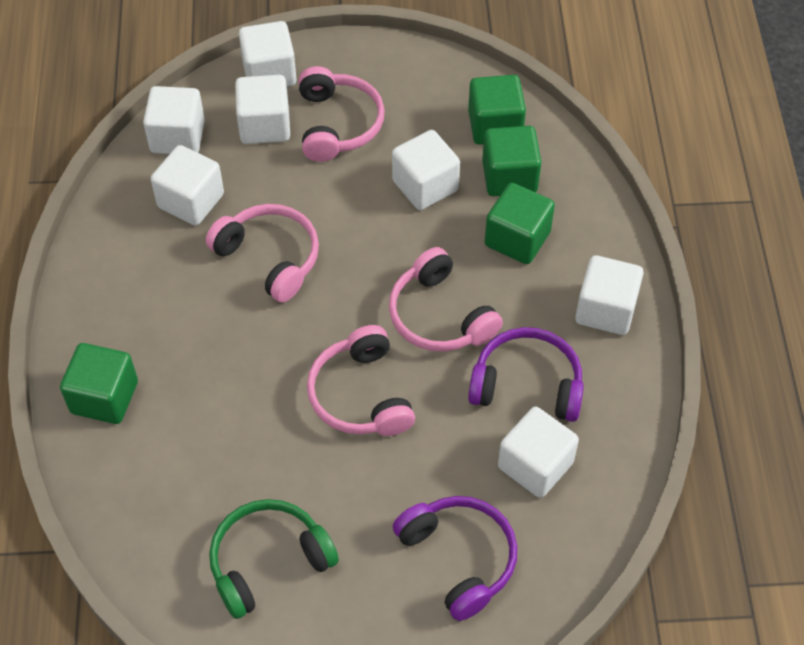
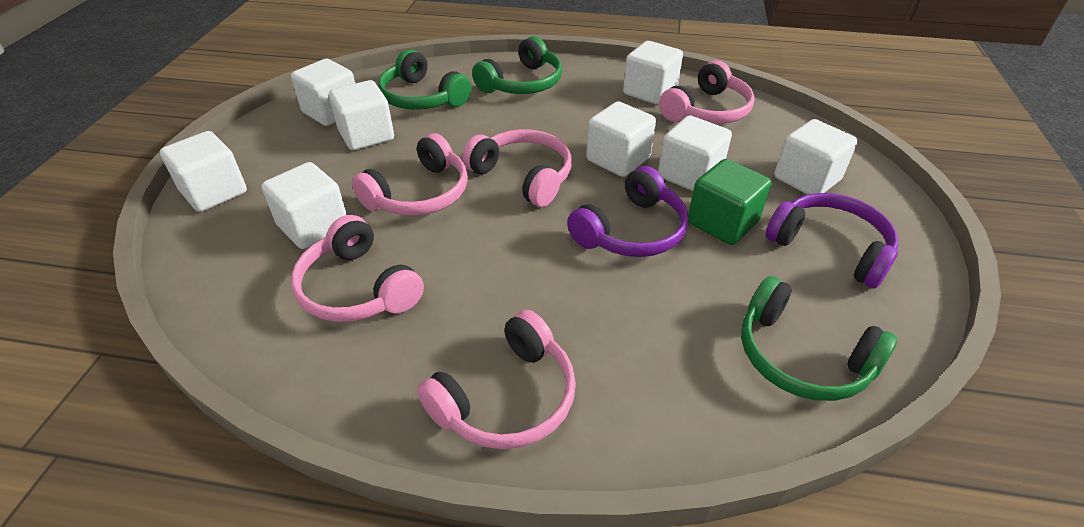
green cube: [60,343,138,424] [468,75,526,145] [482,126,541,196] [485,183,555,264] = 4 -> [688,159,771,245] = 1
green headphones: [209,499,339,619] = 1 -> [378,49,472,110] [472,36,562,94] [741,276,897,401] = 3
pink headphones: [206,204,319,302] [299,66,385,162] [307,325,415,436] [389,247,503,352] = 4 -> [291,215,424,322] [352,133,468,216] [417,310,576,449] [462,129,572,207] [659,60,755,124] = 5
white cube: [143,86,205,154] [151,145,224,225] [235,75,290,144] [239,21,296,87] [392,130,460,210] [498,407,579,498] [575,255,644,335] = 7 -> [160,131,247,212] [261,162,347,249] [291,59,355,126] [329,80,394,150] [586,101,656,177] [623,41,683,105] [658,115,732,191] [774,119,858,195] = 8

